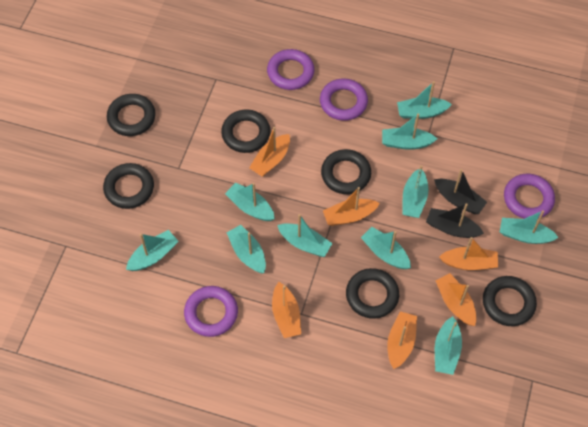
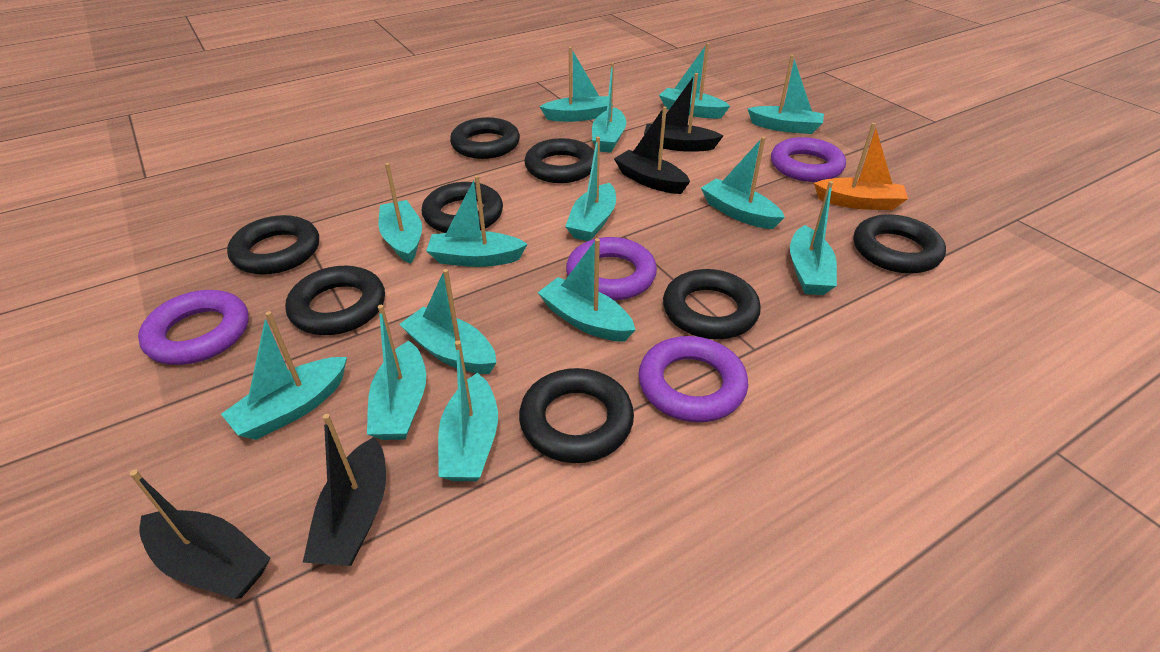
black boat: [426,203,484,238] [434,169,487,214] = 2 -> [130,470,270,599] [303,414,386,566] [614,107,690,194] [644,73,723,152] = 4
black ring: [103,163,154,209] [107,94,156,136] [221,110,270,153] [321,149,371,194] [346,268,399,319] [483,276,537,326] = 6 -> [227,215,319,275] [285,266,385,335] [422,182,503,233] [450,117,520,159] [519,368,634,463] [524,138,594,183] [663,269,761,339] [854,214,946,273] = 8
orange boat: [249,126,290,177] [272,282,301,338] [323,187,380,226] [387,311,417,369] [435,273,477,326] [439,237,498,270] = 6 -> [814,123,908,210] = 1
turquoise boat: [126,230,179,271] [225,182,275,221] [227,225,266,274] [277,214,333,257] [361,227,411,269] [382,114,437,150] [397,81,452,119] [403,165,428,218] [435,316,462,375] [500,210,559,244] = 10 -> [221,311,347,440] [367,305,426,440] [378,163,422,264] [399,269,497,374] [426,175,527,267] [438,341,498,481] [538,238,635,342] [540,47,608,122] [565,137,616,241] [592,63,626,153] [659,43,730,119] [701,137,785,229] [747,55,824,134] [790,181,837,295] = 14

